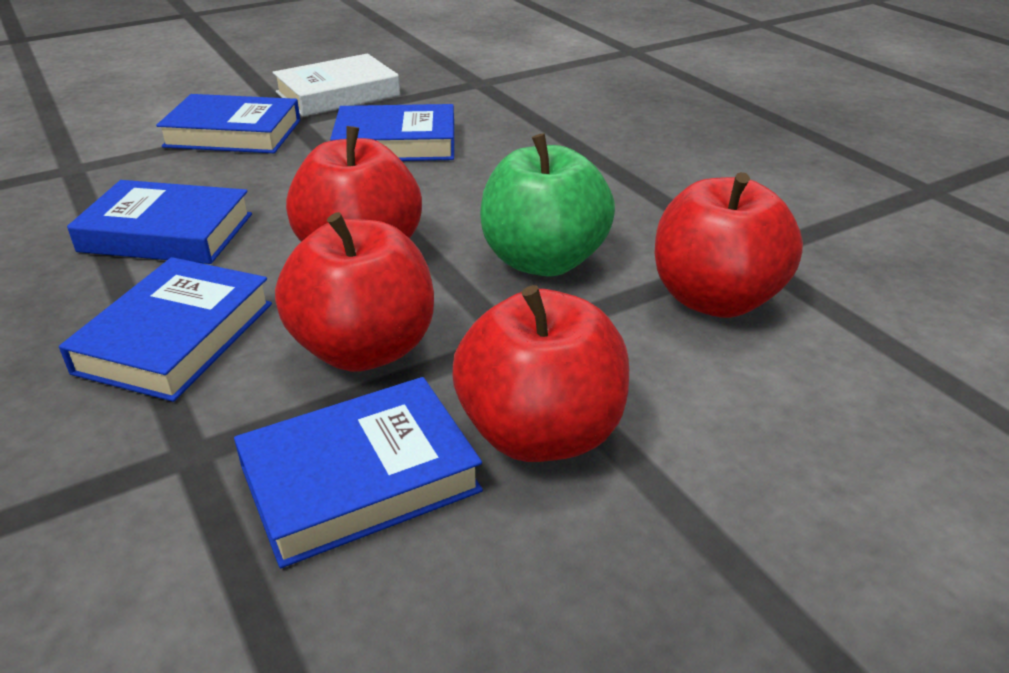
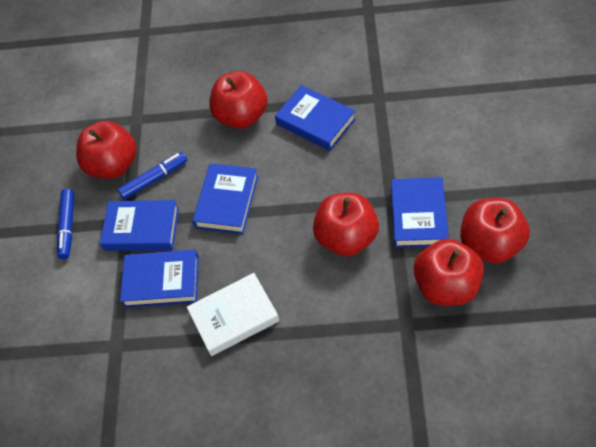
blue marker: none = 0 -> [57,189,74,259] [118,152,187,200] = 2
green apple: [480,133,615,276] = 1 -> none = 0
red apple: [275,212,434,372] [286,126,422,242] [453,285,629,462] [654,172,803,318] = 4 -> [76,121,137,179] [209,71,268,129] [313,193,379,256] [413,239,484,306] [460,198,530,263] = 5

